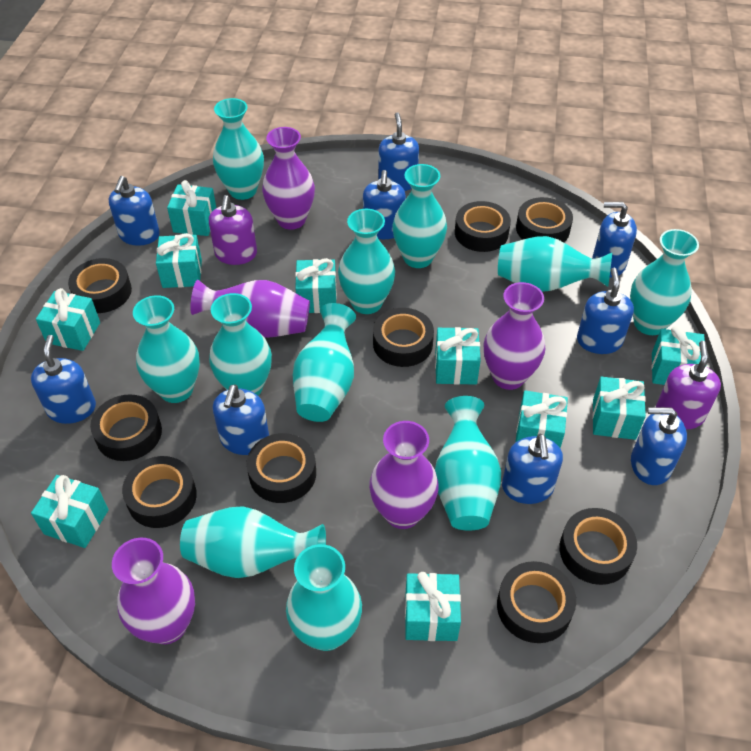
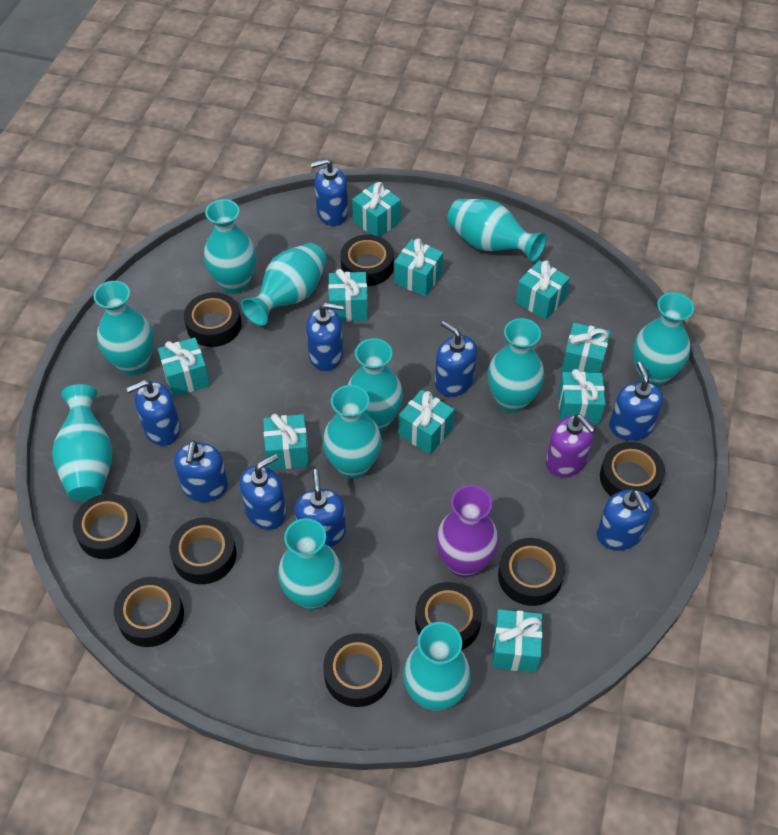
purple soap dispenser: [209,195,257,265] [656,341,721,430] = 2 -> [546,415,596,477] = 1
purple vase: [112,538,195,644] [190,280,310,338] [262,127,315,230] [369,421,439,529] [484,282,545,390] = 5 -> [436,485,499,577] = 1

